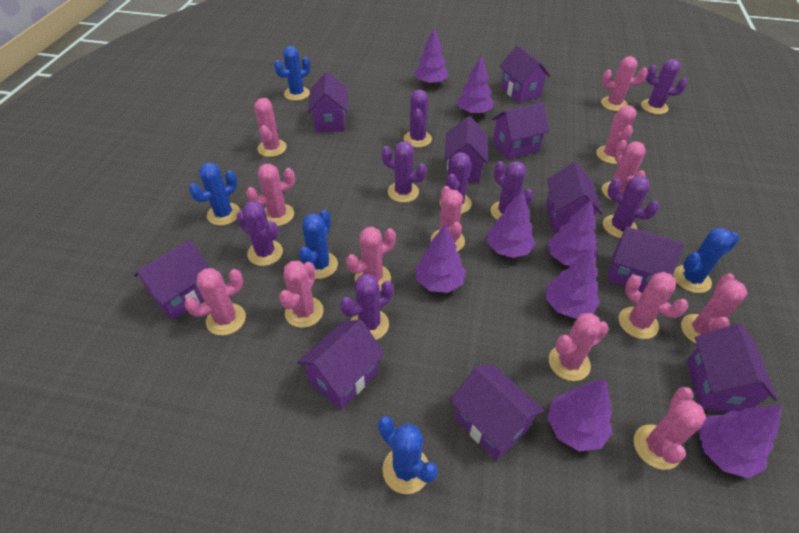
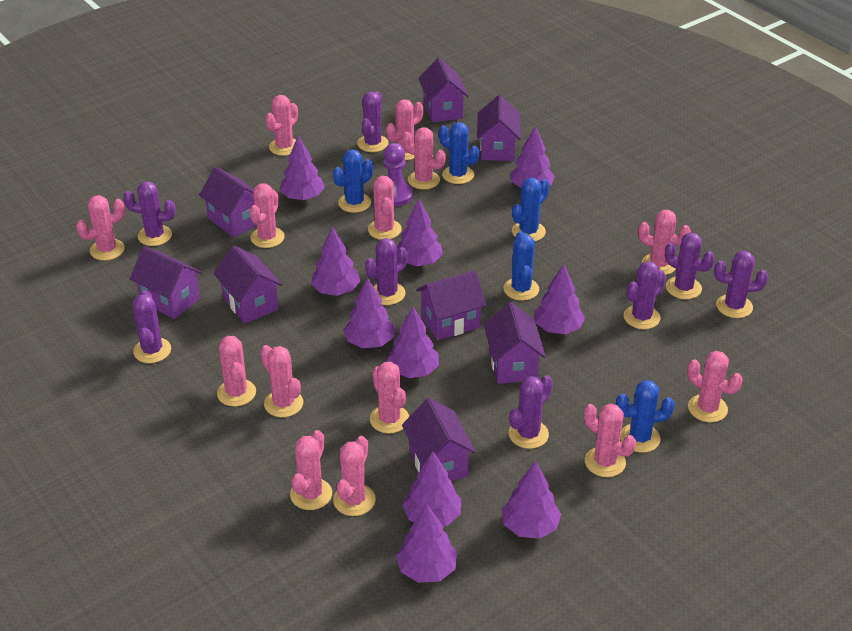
pink cactus: [184,268,246,336] [246,164,295,226] [254,98,287,157] [279,261,324,328] [346,227,396,291] [431,186,465,251] [549,313,609,381] [596,105,637,164] [601,56,648,111] [602,140,646,200] [619,272,688,339] [634,387,706,470] [681,273,747,344] = 13 -> [76,195,125,260] [217,336,256,406] [250,183,285,248] [260,345,303,417] [265,95,298,156] [290,430,332,510] [333,436,376,516] [368,176,402,240] [370,362,409,433] [386,99,423,160] [402,127,446,189] [584,403,636,477] [638,210,691,275] [687,351,743,422] = 14
purple house: [134,240,210,320] [297,320,385,409] [308,72,348,132] [444,116,488,183] [450,365,544,460] [492,102,550,159] [500,45,550,103] [546,162,602,232] [607,226,685,292] [687,323,777,412] = 10 -> [130,246,203,319] [199,167,257,237] [214,245,282,323] [402,398,476,481] [416,270,486,340] [418,58,469,122] [477,95,521,161] [484,302,546,384] = 8
purple pawn: none = 0 -> [383,143,413,207] = 1
purple tree: [414,27,449,85] [415,224,466,293] [456,55,494,115] [486,190,535,258] [546,248,600,319] [547,199,597,266] [547,379,612,451] [698,405,782,478] = 8 -> [279,136,325,201] [311,226,361,296] [344,277,395,348] [387,306,439,378] [396,504,457,583] [397,199,443,266] [402,451,461,527] [502,461,561,539] [510,126,555,188] [534,264,585,334] = 10

